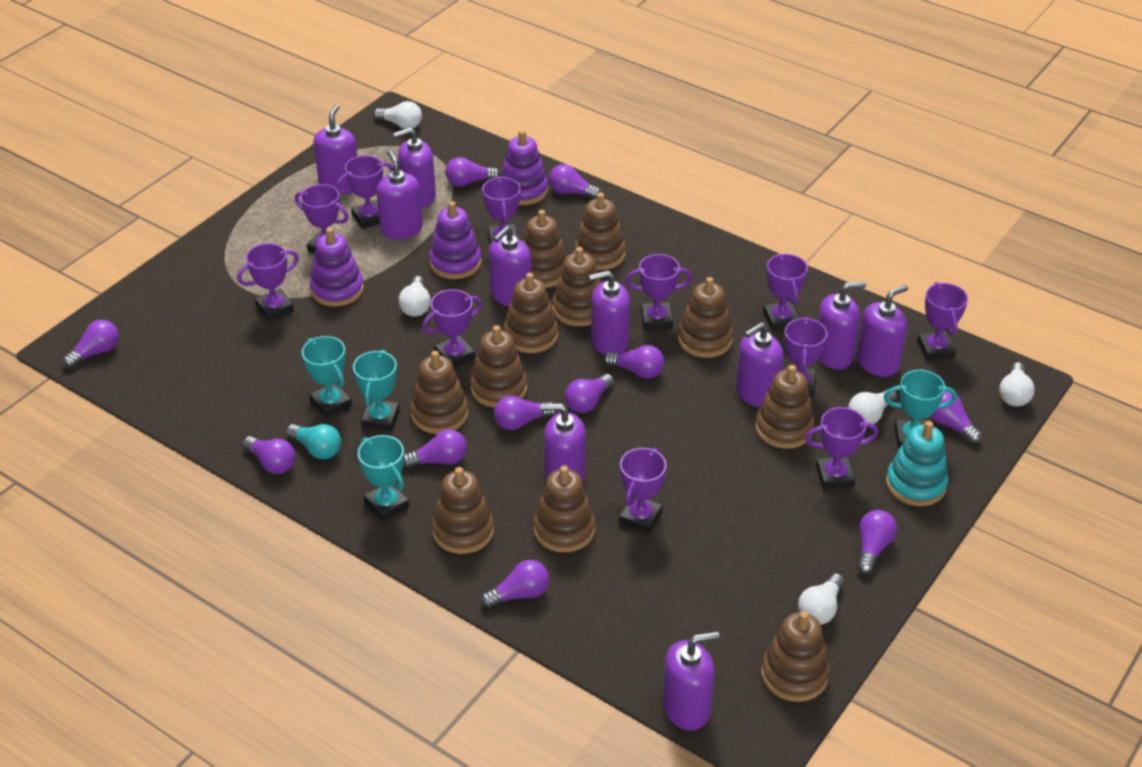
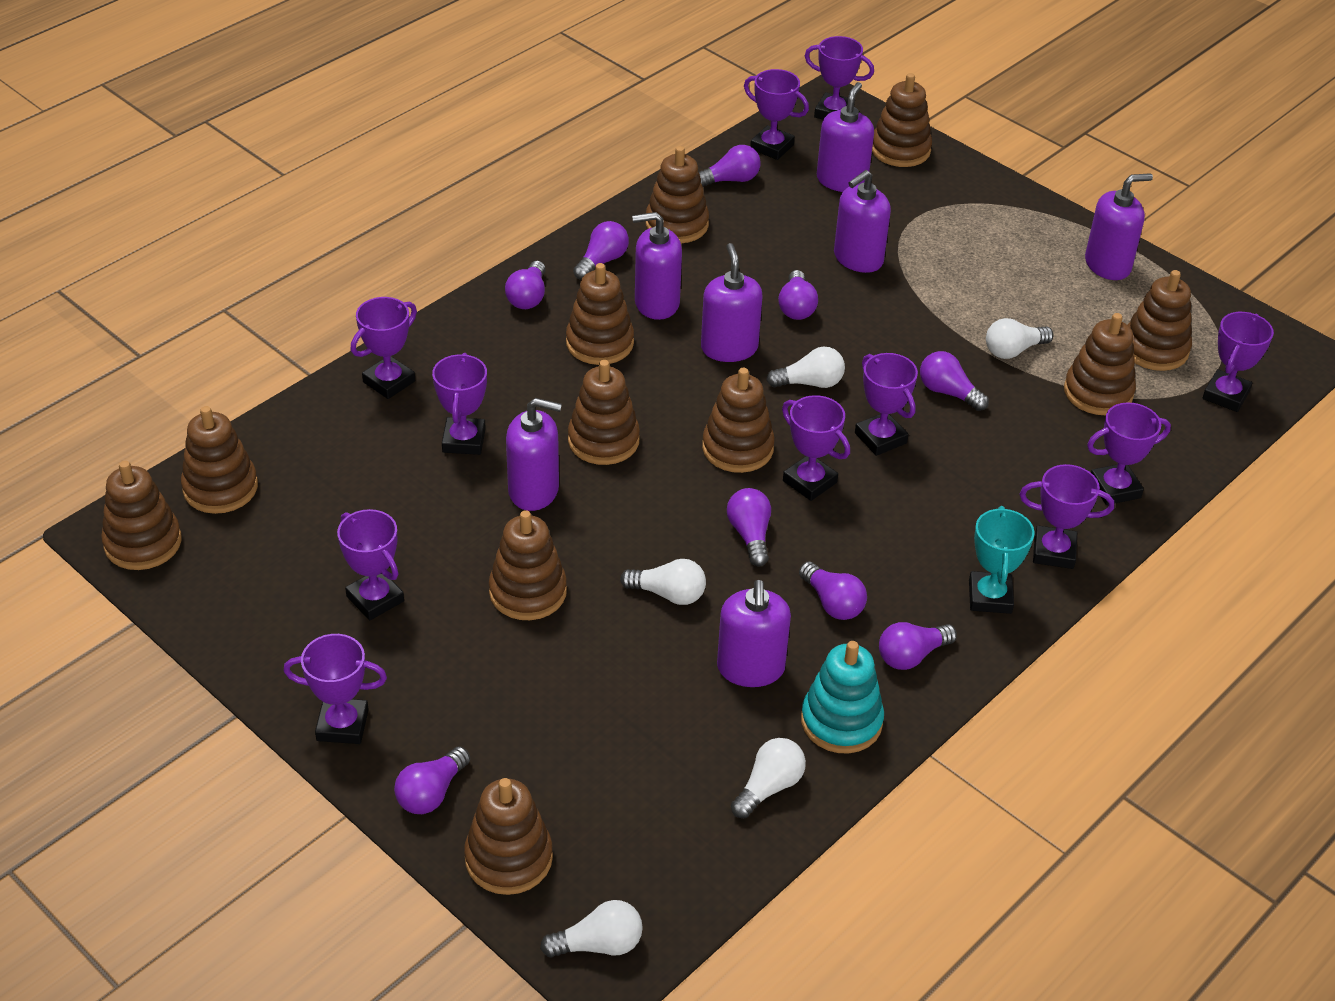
purple light bulb: [63,320,119,368] [243,436,295,474] [403,429,467,468] [445,157,500,187] [481,560,549,608] [494,396,556,430] [549,164,602,199] [565,374,614,413] [604,345,664,379] [857,510,897,574] [930,391,982,444] = 11 -> [394,746,470,814] [505,261,546,309] [573,221,629,280] [699,145,760,187] [727,488,771,566] [778,270,818,320] [799,561,867,620] [879,622,957,670] [920,351,989,411] = 9
purple soap dispenser: [313,104,357,192] [376,150,423,239] [393,128,436,208] [489,226,532,307] [540,403,586,482] [589,270,630,355] [662,631,720,730] [736,322,784,407] [818,281,866,369] [857,285,908,377] = 10 -> [506,398,562,511] [632,212,682,320] [701,243,763,362] [717,580,791,687] [817,82,874,192] [834,170,891,273] [1085,173,1153,280] = 7
purple stacking toy: [310,228,364,307] [429,201,482,279] [501,130,548,205] = 3 -> none = 0
turquoise light bulb: [286,424,341,459] = 1 -> none = 0
turquoise trophy: [302,336,352,418] [353,349,400,431] [358,435,409,522] [884,370,957,449] = 4 -> [969,506,1035,614] = 1

